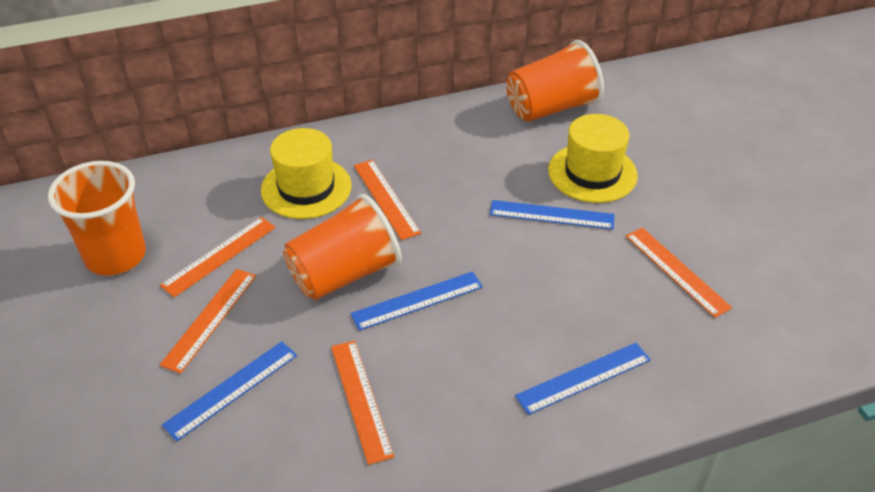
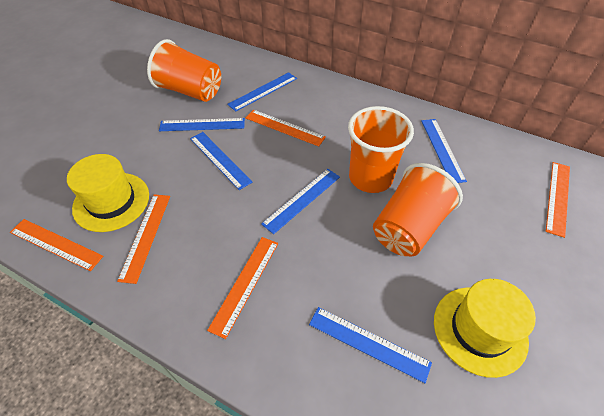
blue ruler: [162,341,297,442] [350,271,483,331] [490,200,615,229] [515,343,651,415] = 4 -> [159,118,245,131] [190,132,252,190] [227,72,297,112] [261,169,340,234] [309,307,432,383] [421,119,467,183] = 6

